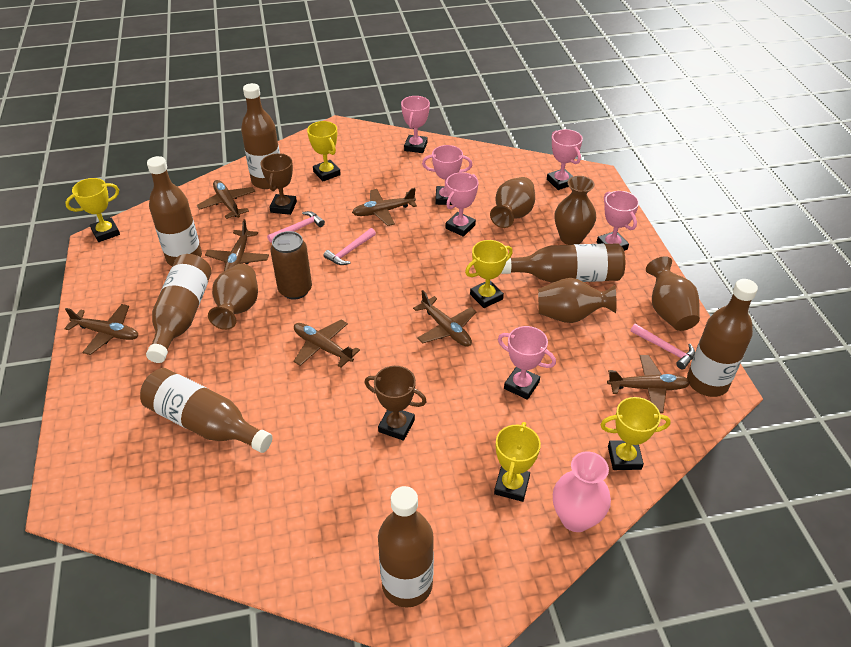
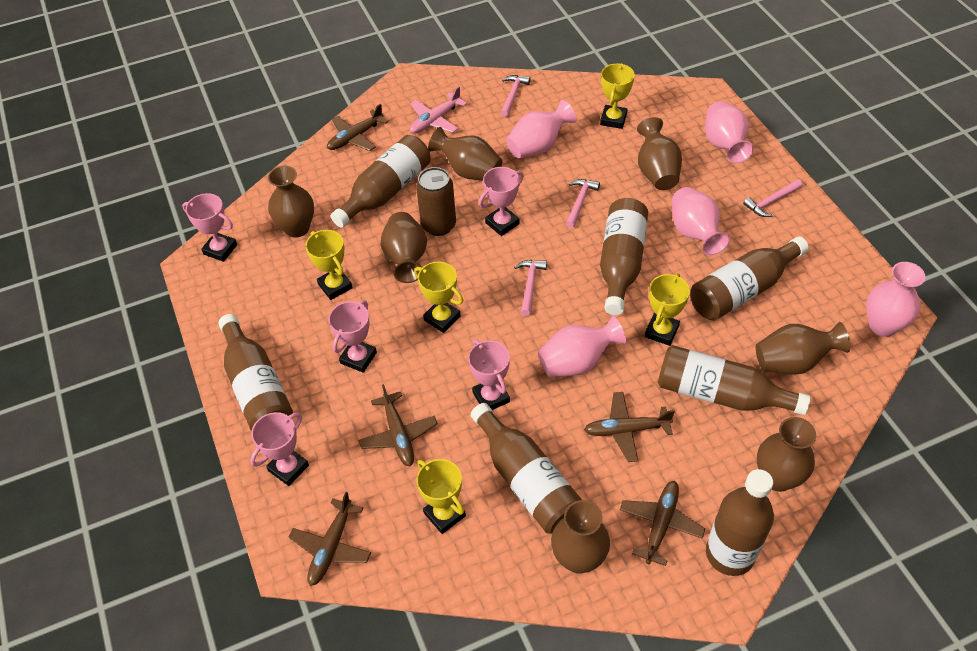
brown plane: [64,304,138,355] [197,180,255,219] [205,219,269,271] [294,320,360,367] [352,188,417,226] [413,290,476,347] [607,355,691,413] = 7 -> [288,492,371,586] [327,104,388,151] [358,384,438,466] [584,392,675,462] [620,481,705,566] = 5
brown trophy: [261,153,297,215] [364,366,427,441] = 2 -> none = 0
brown vase: [208,264,258,330] [490,177,535,228] [538,278,616,323] [555,176,596,245] [646,256,700,331] = 5 -> [268,166,314,238] [381,212,427,283] [428,127,502,180] [551,500,610,574] [637,117,682,190] [756,322,850,375] [757,417,816,492] = 7
pink hammer: [267,211,325,243] [323,228,376,265] [630,324,695,369] = 3 -> [501,75,531,117] [514,260,547,316] [566,179,600,228] [743,179,803,217] = 4
pink plane: none = 0 -> [410,86,467,133] = 1
pink trophy: [401,96,430,153] [422,145,472,205] [445,172,478,237] [498,326,556,400] [547,129,583,190] [597,191,639,251] = 6 -> [182,193,237,262] [250,412,309,486] [328,300,377,373] [468,340,510,410] [479,167,524,236] = 5
pink vase: [553,452,611,532] = 1 -> [506,100,577,159] [538,316,627,377] [672,187,730,255] [705,101,754,163] [866,262,926,337] = 5

